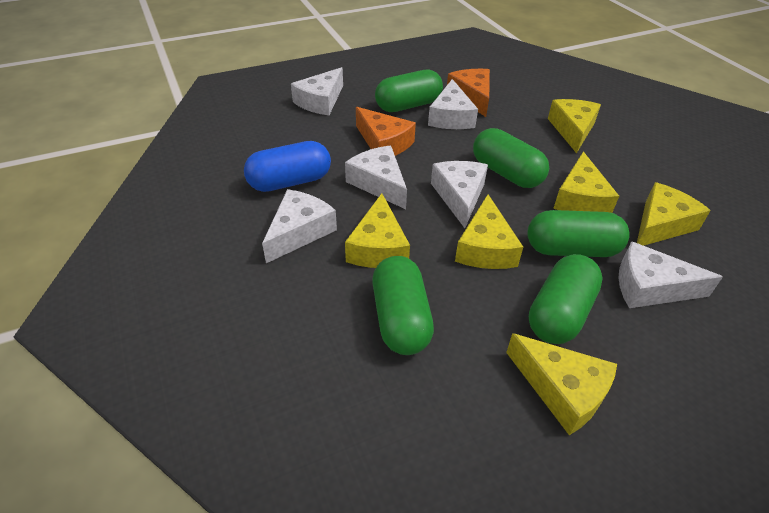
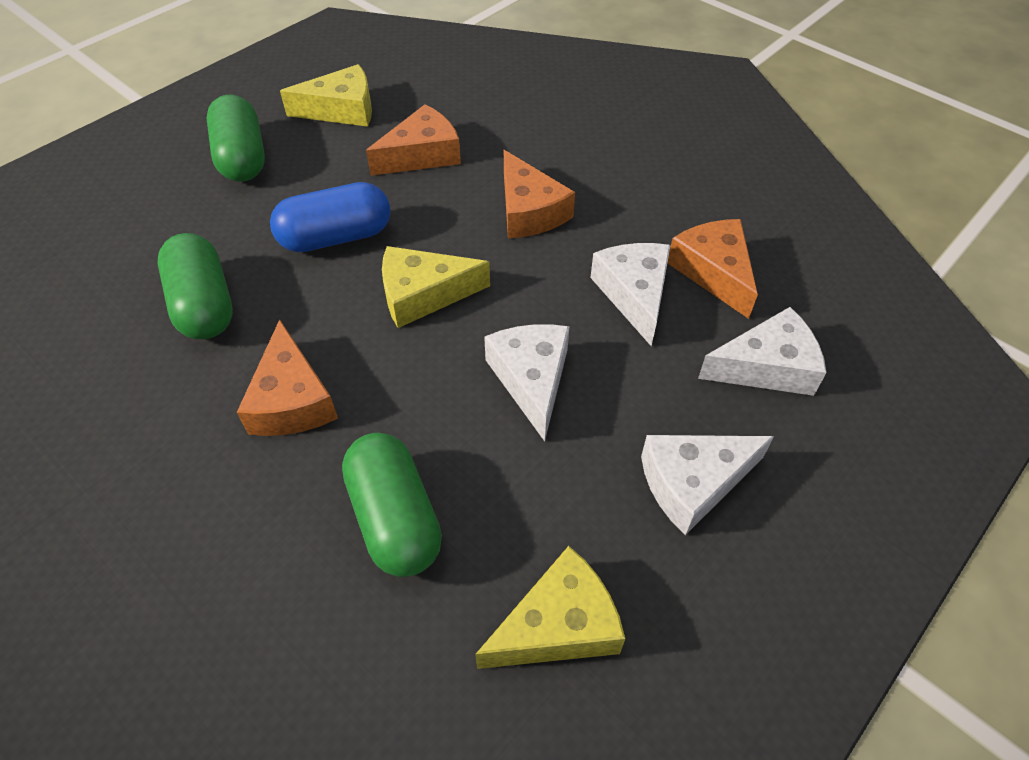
green capsule: [372,256,434,355] [375,69,443,112] [473,128,549,188] [527,210,630,257] [529,254,603,344] = 5 -> [158,233,233,339] [207,95,265,182] [342,433,442,577] = 3
orange cheese: [356,107,416,156] [447,69,490,117] = 2 -> [237,319,338,436] [366,104,461,176] [504,150,575,238] [668,219,758,319] = 4
white cheese: [262,189,337,263] [291,67,343,115] [345,146,407,209] [428,79,478,129] [431,161,488,228] [619,241,723,308] = 6 -> [484,324,570,441] [591,243,671,346] [641,435,774,535] [698,307,827,396] = 4
yellow cheese: [345,193,410,268] [455,194,523,269] [506,333,617,435] [548,99,601,153] [553,152,619,213] [637,182,711,246] = 6 -> [280,64,372,127] [382,246,490,328] [475,546,625,669] = 3

